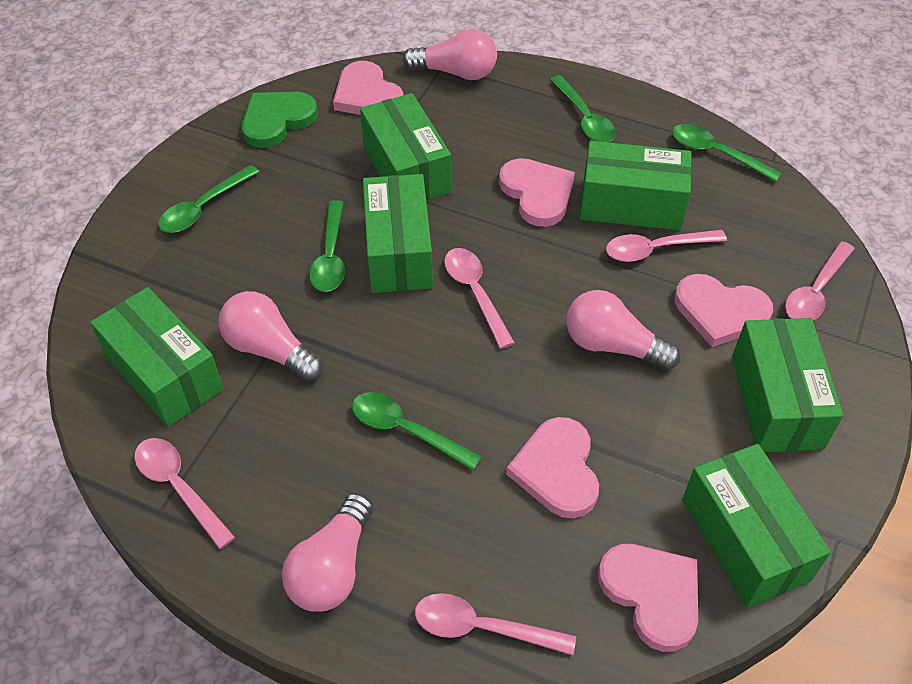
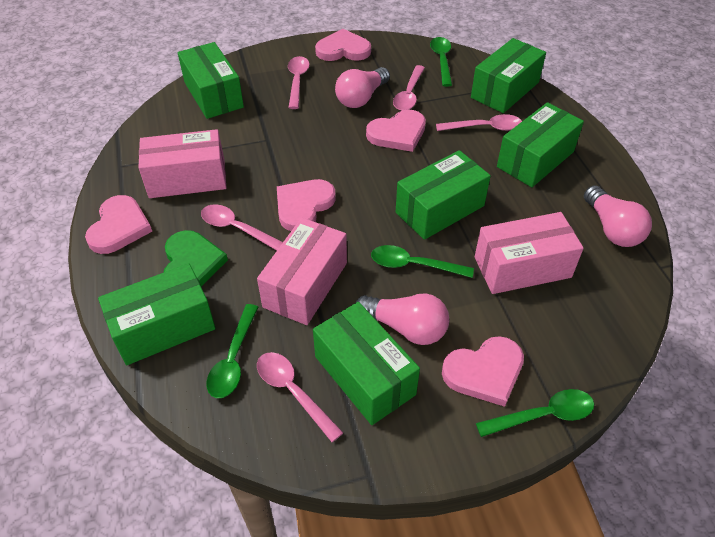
green spoon: [158,165,259,233] [309,200,345,292] [352,392,482,470] [550,75,616,142] [672,124,782,182] = 5 -> [206,304,258,398] [371,245,474,278] [430,37,452,87] [476,389,594,437] = 4
pink box: none = 0 -> [138,129,226,198] [257,218,347,325] [475,212,584,294] = 3
pink light bulb: [218,291,323,381] [282,493,373,612] [403,29,497,80] [566,290,681,370] = 4 -> [335,67,390,108] [356,294,449,345] [584,185,652,247] = 3

